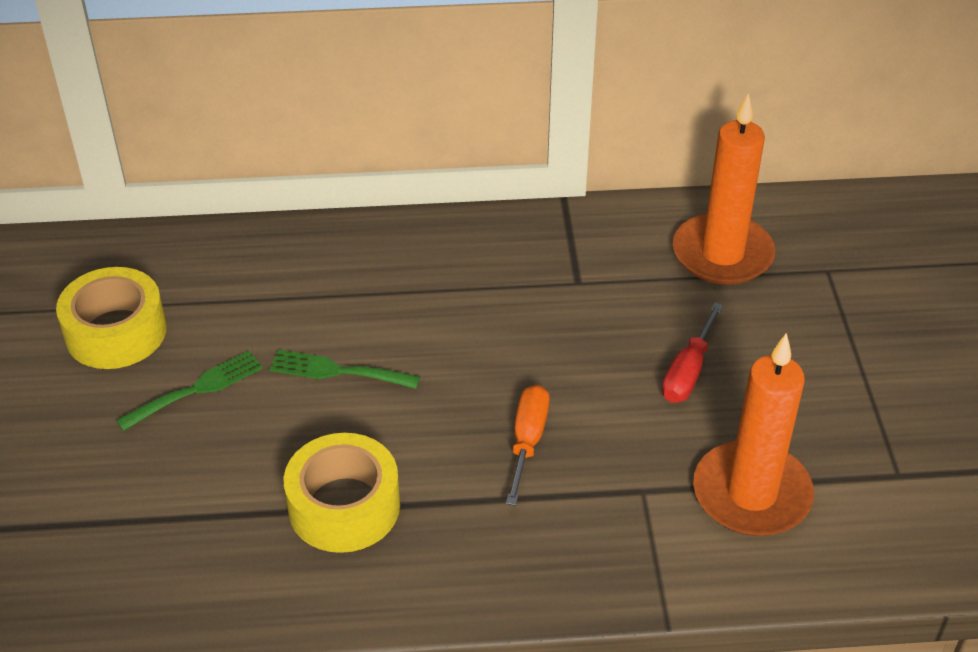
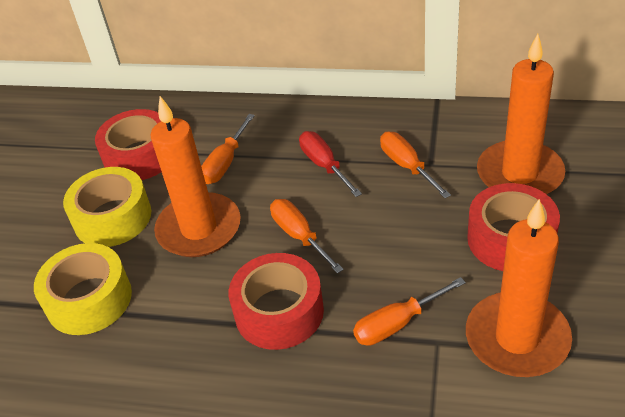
green fork: [116,351,263,431] [269,349,420,389] = 2 -> none = 0
orange candle: [673,93,775,285] [693,333,814,536] = 2 -> [151,96,240,257] [466,199,572,377] [477,34,565,194] = 3
orange screwdriver: [506,385,550,506] = 1 -> [201,114,255,184] [270,199,344,273] [353,277,466,346] [380,132,451,198] = 4
red tape: none = 0 -> [95,109,162,180] [229,253,324,350] [467,183,560,271] = 3

